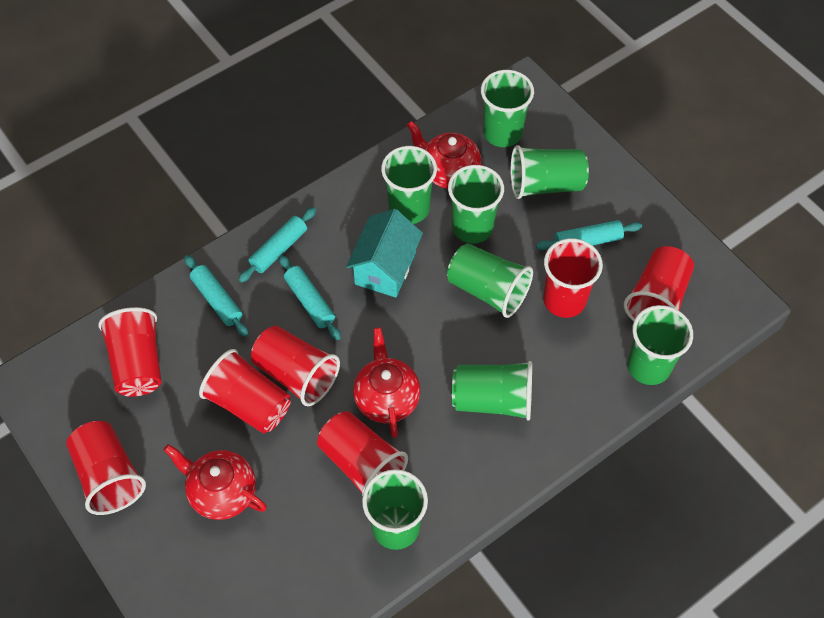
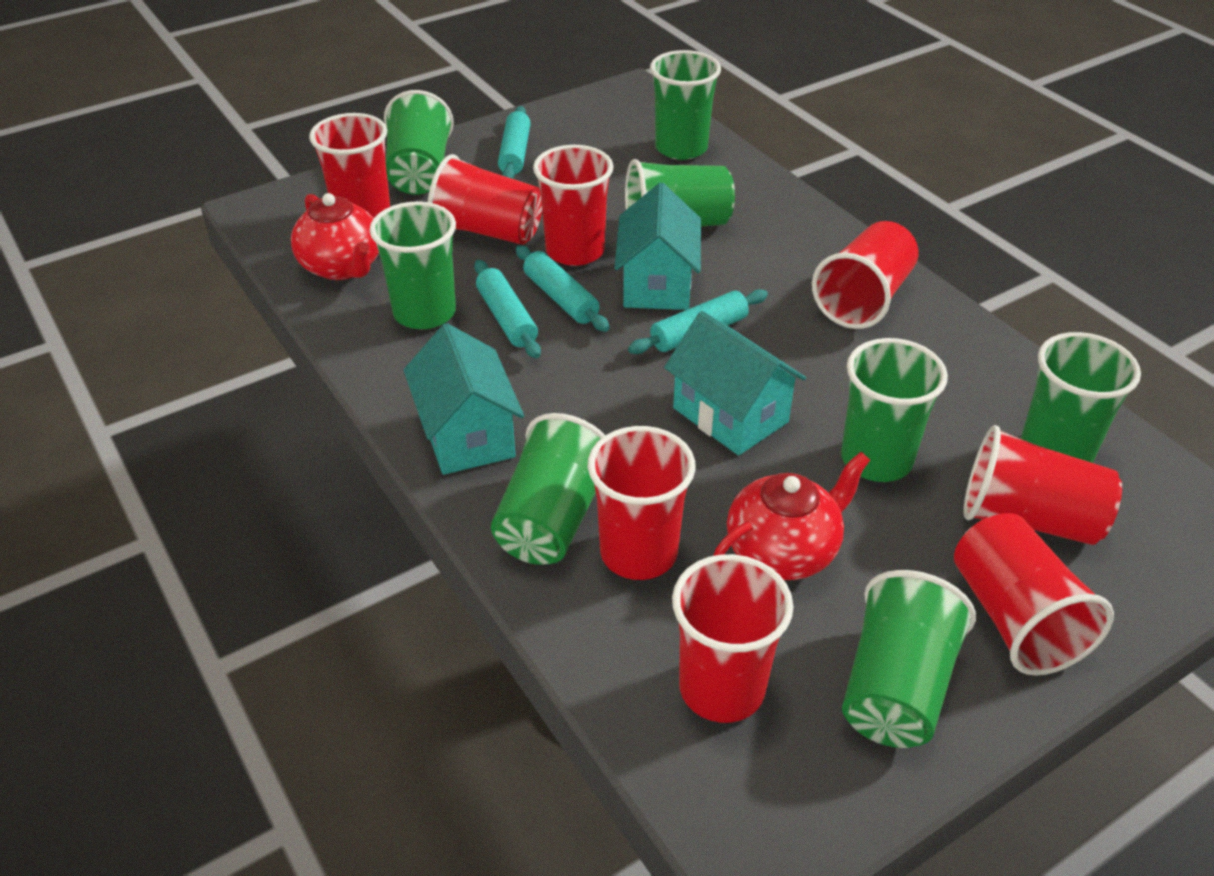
red cup: [66,421,146,515] [98,307,161,397] [199,349,291,433] [251,326,340,406] [317,411,408,496] [543,238,603,318] [624,246,694,321] = 7 -> [309,113,390,218] [428,154,542,245] [533,145,614,266] [588,426,696,580] [672,554,794,723] [812,221,918,329] [954,513,1114,676] [963,425,1122,545] = 8
red teapot: [164,444,267,520] [353,328,420,438] [407,121,483,189] = 3 -> [291,193,379,280] [713,452,870,580] = 2
turquoise house: [346,209,423,298] = 1 -> [404,323,524,475] [615,183,701,310] [664,311,806,456] = 3

